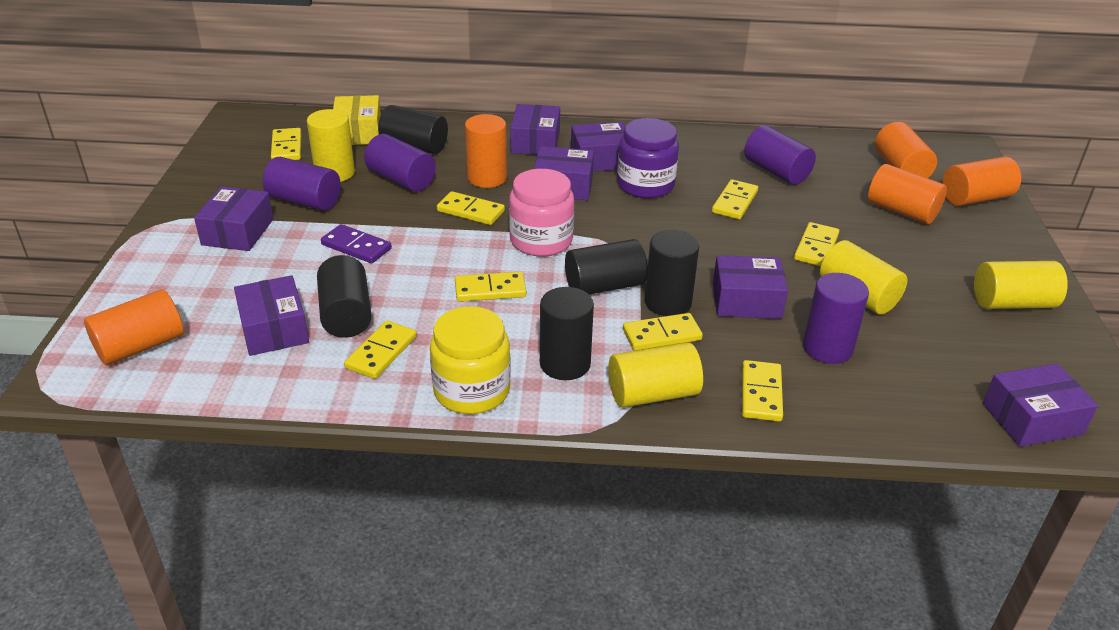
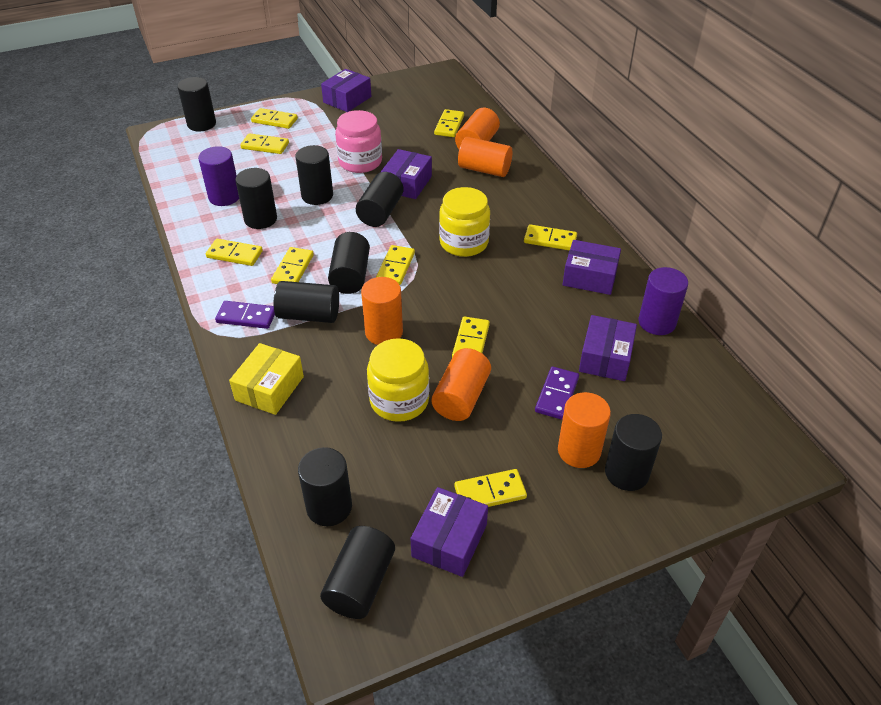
black cylinder: [317,255,372,338] [378,105,448,154] [540,287,594,380] [565,239,648,294] [645,230,699,316] = 5 -> [177,77,216,132] [235,168,277,229] [274,281,339,323] [295,145,333,205] [298,447,352,526] [320,526,395,619] [328,232,370,294] [356,172,404,227] [605,414,662,491] = 9
purple box: [194,186,274,251] [234,275,309,356] [510,104,560,155] [534,146,594,200] [571,122,625,172] [713,255,788,319] [983,364,1098,447] = 7 -> [321,69,371,112] [381,149,432,199] [410,487,488,577] [562,240,621,295] [579,315,637,381] = 5
purple cylinder: [263,157,341,211] [364,134,436,192] [744,125,816,185] [803,273,869,364] = 4 -> [198,146,239,206] [638,267,688,335] = 2
purple domino: [321,224,392,263] = 1 -> [215,301,275,329] [535,366,579,420] = 2
purple jar: [617,118,679,198] = 1 -> none = 0
yellow cylinder: [307,109,355,182] [608,342,703,408] [820,240,908,315] [974,261,1068,309] = 4 -> none = 0
yellow domino: [271,128,302,160] [344,321,417,379] [437,191,505,225] [455,272,526,302] [623,313,703,351] [712,179,758,220] [742,360,783,422] [794,222,839,266] = 8 -> [206,239,263,266] [240,133,289,154] [251,108,298,129] [271,247,314,284] [376,245,415,285] [434,109,464,137] [452,317,490,357] [454,469,527,507] [524,224,577,250] = 9
yellow jar: [430,306,511,414] = 1 -> [367,338,429,422] [439,187,490,257] = 2

